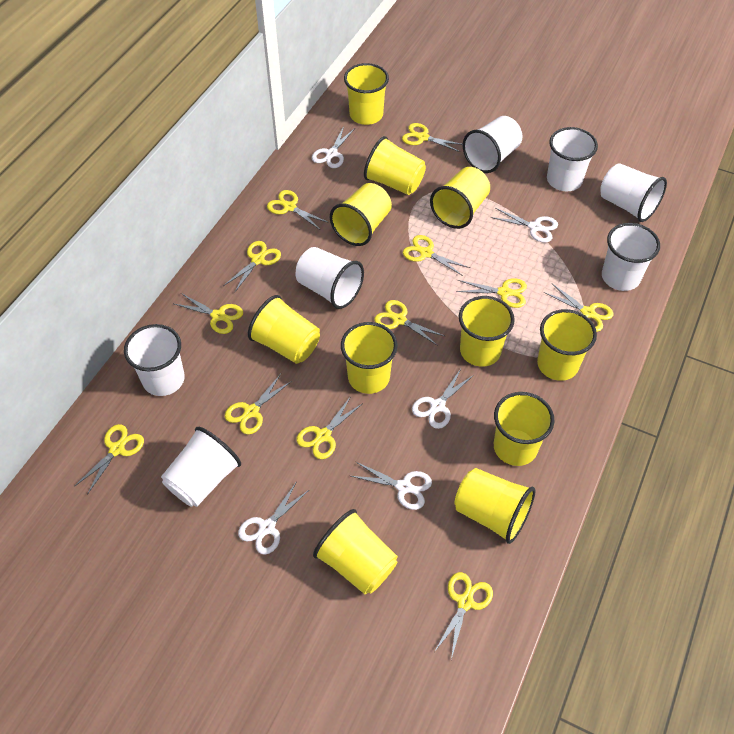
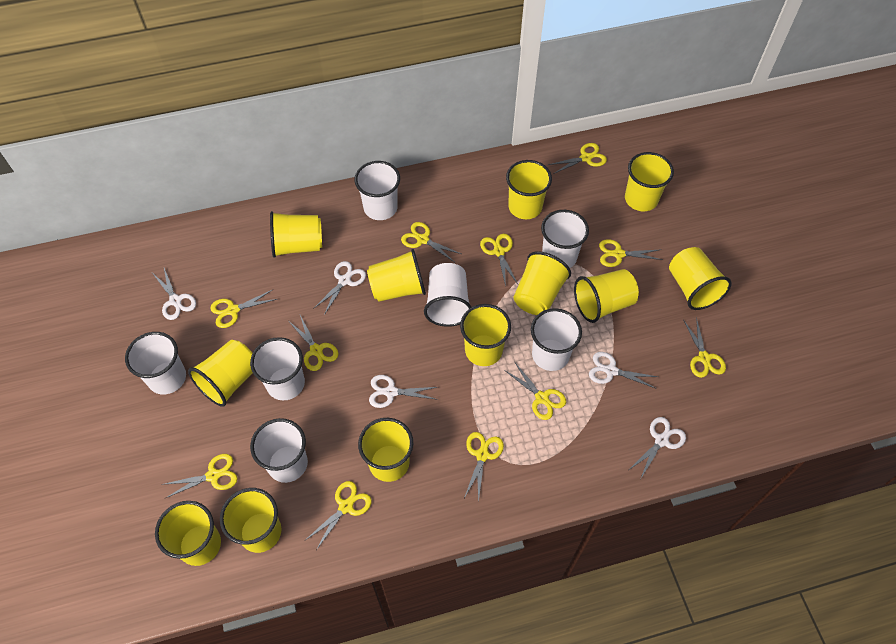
yellow cup: [248,295,320,364] [313,509,398,594] [330,183,392,246] [341,322,398,394] [344,63,389,125] [364,136,426,195] [430,167,490,229] [455,468,536,544] [459,296,515,367] [494,392,554,466] [537,309,597,381] = 11 -> [155,501,221,566] [188,340,253,407] [220,488,281,553] [270,211,322,258] [358,418,413,482] [367,249,426,302] [460,304,511,366] [506,160,552,219] [513,251,571,315] [574,269,639,323] [625,152,674,211] [669,247,732,310] = 12
yellow scissors: [74,424,144,495] [175,293,243,334] [223,241,281,293] [225,374,292,435] [267,190,329,230] [297,396,363,459] [374,300,444,346] [402,123,463,152] [403,235,470,276] [435,572,493,659] [456,278,527,308] [543,283,614,332] = 12 -> [162,454,237,498] [210,290,277,328] [290,315,338,371] [305,481,372,550] [401,222,461,262] [464,432,504,503] [480,234,518,287] [504,361,566,420] [548,143,607,174] [599,239,662,267] [683,317,726,378] = 11

